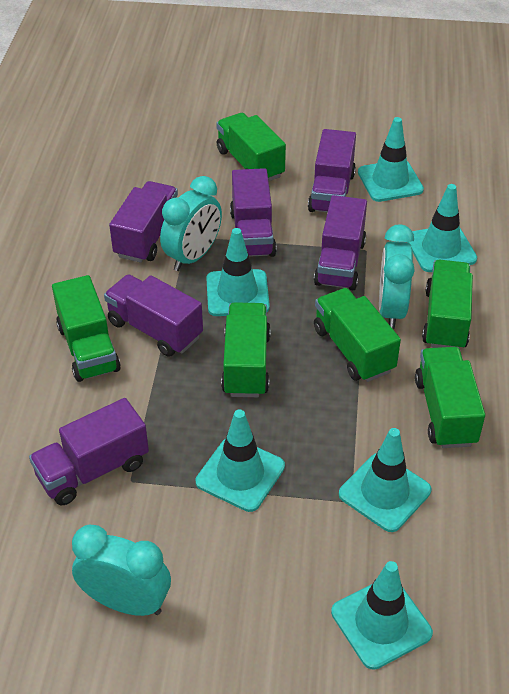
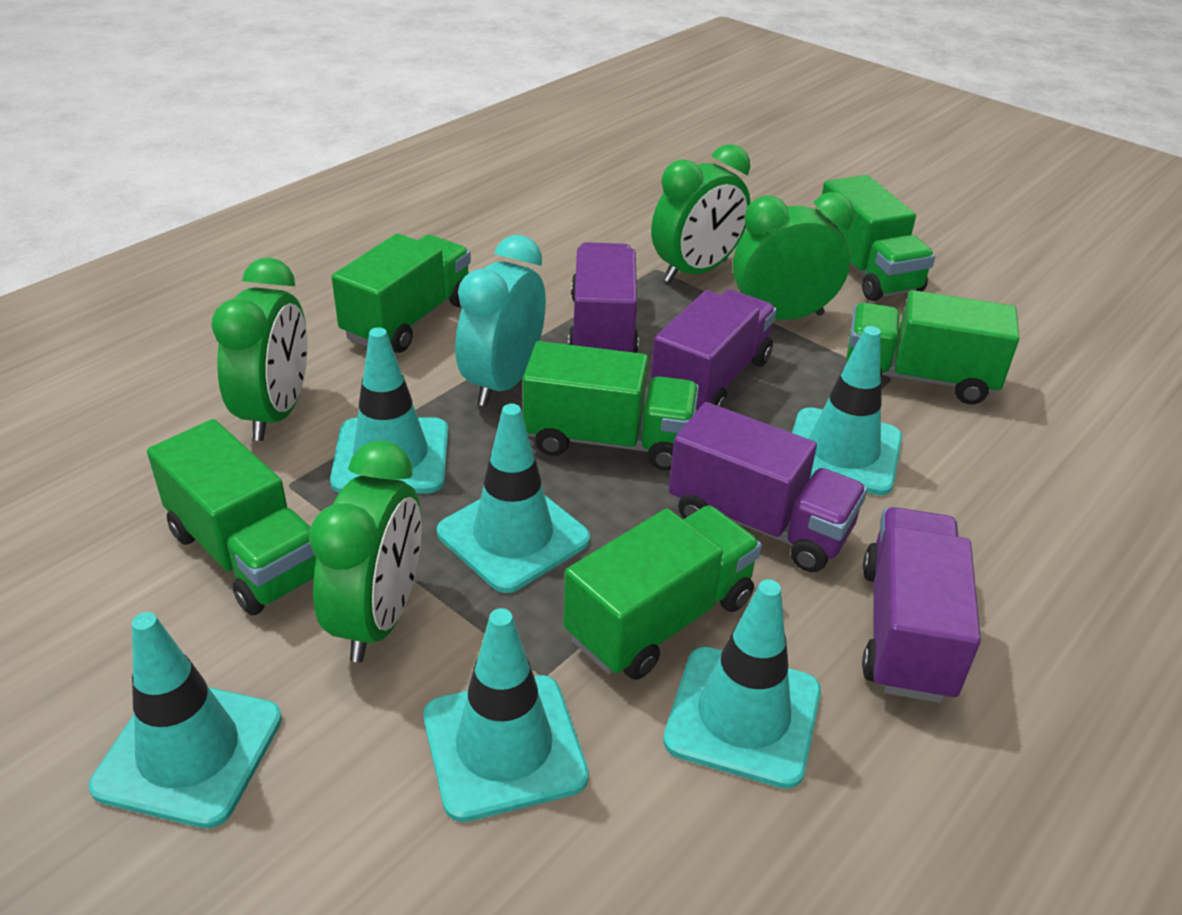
green clock: none = 0 -> [211,258,308,441] [309,441,422,662] [651,144,751,282] [732,192,854,320] = 4
purple truck: [29,398,149,505] [104,274,203,357] [109,181,178,263] [230,168,277,257] [308,129,356,212] [314,195,367,290] = 6 -> [568,242,639,353] [651,290,777,412] [669,402,867,572] [862,507,981,703] = 4
turquoise clock: [72,524,171,616] [160,176,222,271] [379,224,415,329] = 3 -> [456,235,546,406] = 1

